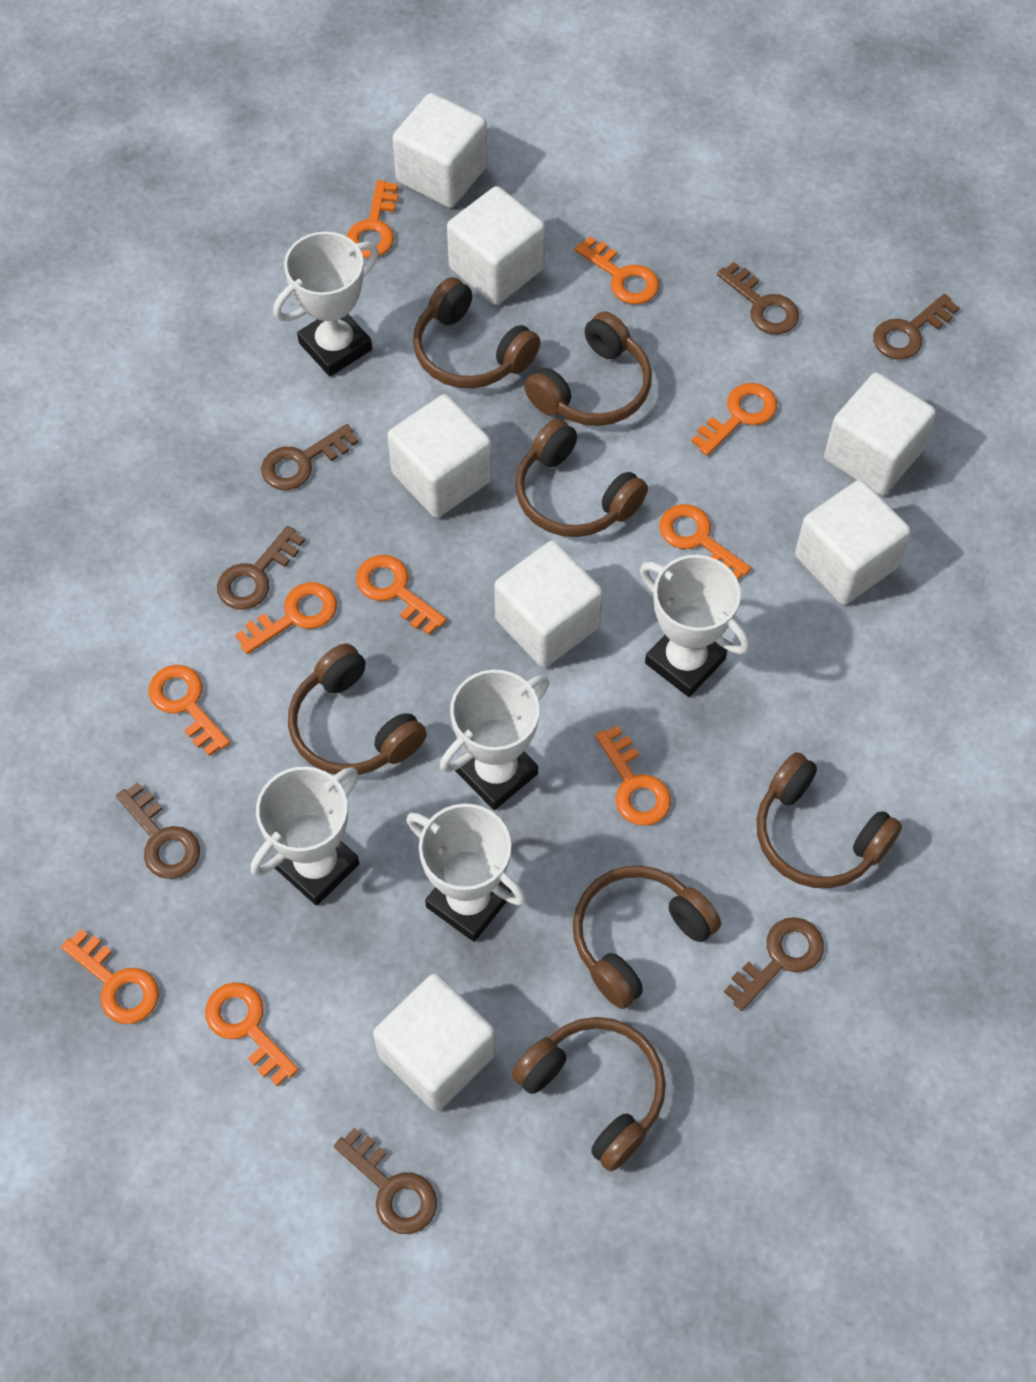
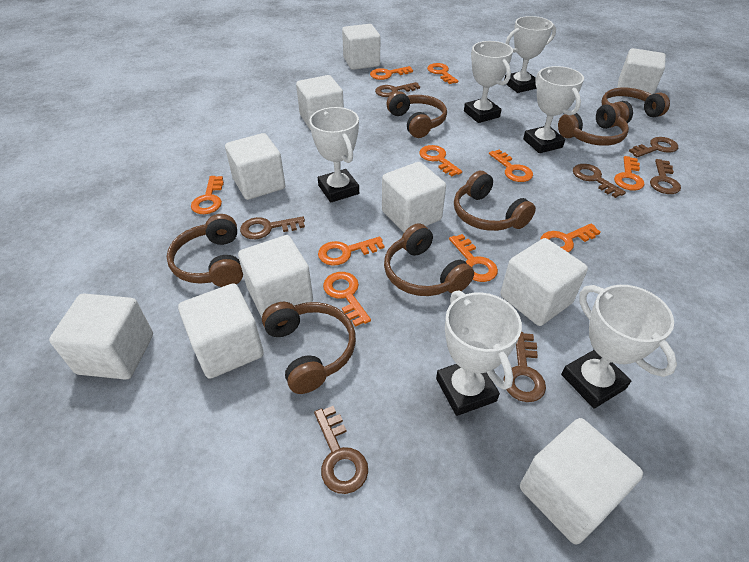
white cube: [373,973,496,1111] [387,394,492,518] [393,93,488,208] [447,186,545,305] [494,541,603,668] [795,480,911,605] [824,373,936,495] = 7 -> [49,293,153,380] [178,283,264,379] [225,133,286,200] [238,235,313,317] [296,75,344,130] [342,24,380,70] [382,162,446,232] [500,238,588,326] [520,418,643,544] [617,48,666,94] = 10
white trophy: [251,766,359,906] [273,231,379,376] [406,804,527,942] [440,670,549,810] [640,555,750,697] = 5 -> [309,107,359,203] [436,290,522,416] [464,41,513,123] [504,16,556,93] [523,66,584,153] [561,285,677,408] = 6

